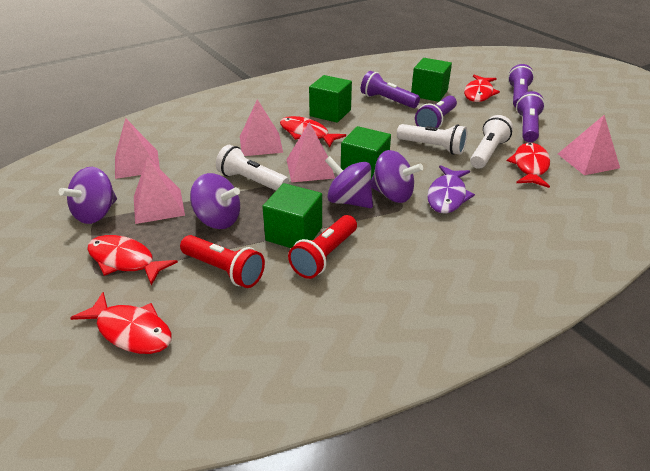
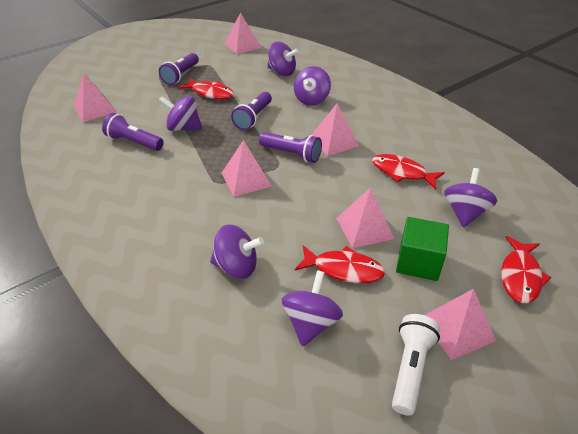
green cube: [262,183,322,248] [309,75,352,123] [341,126,391,179] [411,58,452,102] = 4 -> [396,217,449,281] = 1
pink pyramid: [115,118,160,179] [134,157,185,224] [240,99,283,156] [286,122,335,183] [558,115,620,175] = 5 -> [74,73,116,122] [222,140,272,197] [224,12,261,54] [312,104,359,156] [336,188,394,248] [425,289,496,360] = 6
purple fish: [427,165,475,213] = 1 -> none = 0
purple spinning top: [59,167,117,224] [190,173,240,229] [325,156,373,208] [371,150,423,203] = 4 -> [159,96,202,131] [210,225,264,279] [267,42,299,76] [282,270,343,347] [294,66,331,106] [444,168,497,228] = 6
red fish: [70,292,172,354] [87,235,178,285] [280,116,346,147] [464,75,500,102] [507,143,550,188] = 5 -> [178,78,234,99] [295,245,385,283] [372,154,445,189] [501,236,551,303] = 4
red flashlight: [180,235,265,288] [288,215,357,279] = 2 -> none = 0
white flashlight: [216,145,289,191] [397,124,467,155] [470,115,513,169] = 3 -> [392,314,440,416] = 1

